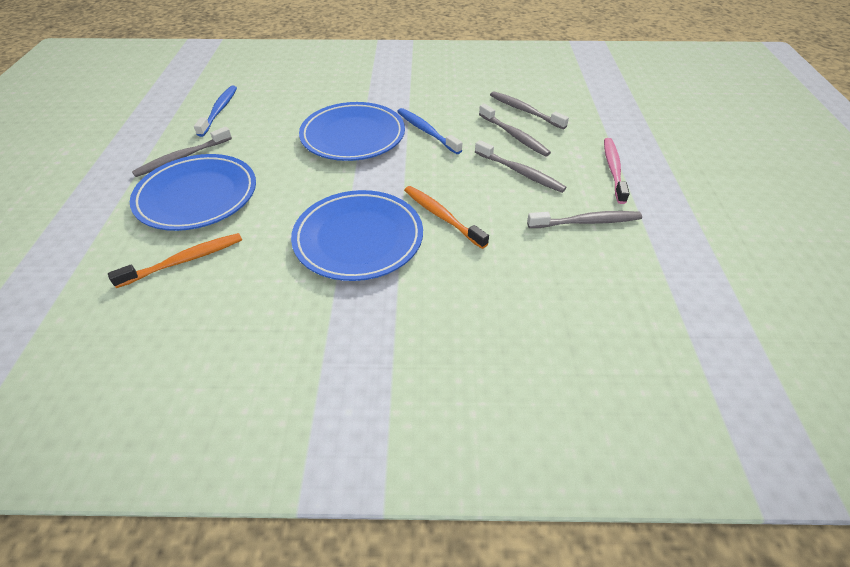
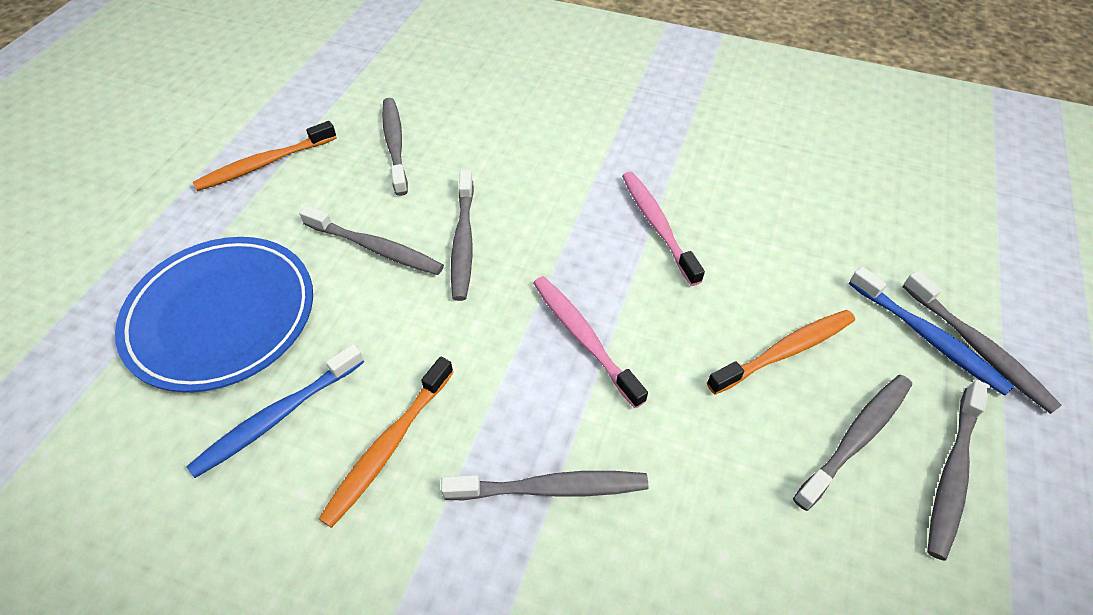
blue plate: [130,154,256,231] [291,190,423,281] [299,102,405,161] = 3 -> [115,237,313,393] = 1
grey toothbrush: [132,127,232,177] [475,140,567,193] [479,104,551,157] [490,91,569,129] [527,211,642,228] = 5 -> [299,206,444,275] [382,98,408,196] [441,471,649,501] [451,170,474,301] [793,375,912,511] [903,271,1062,414] [927,380,990,561] = 7
orange toothbrush: [108,233,242,288] [404,186,489,249] = 2 -> [193,121,337,191] [319,357,454,528] [707,310,855,395] = 3
pink toothbrush: [604,138,629,204] = 1 -> [533,276,648,408] [622,172,705,286] = 2

